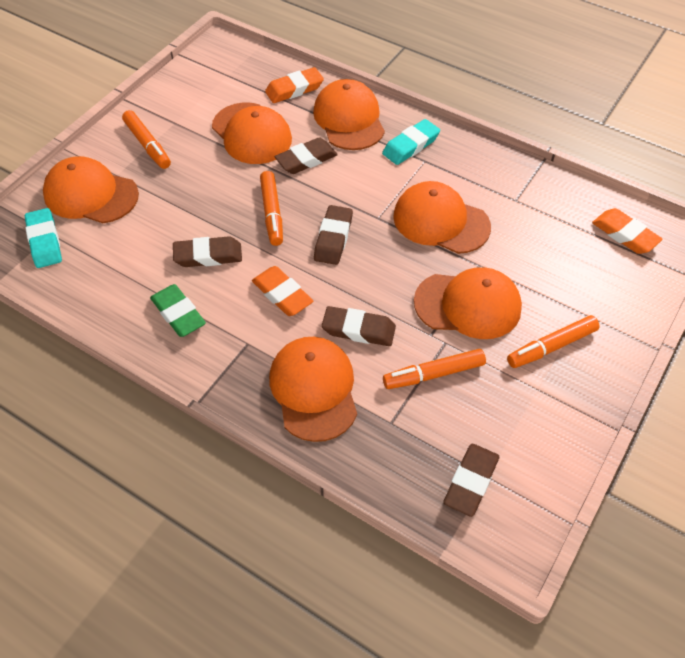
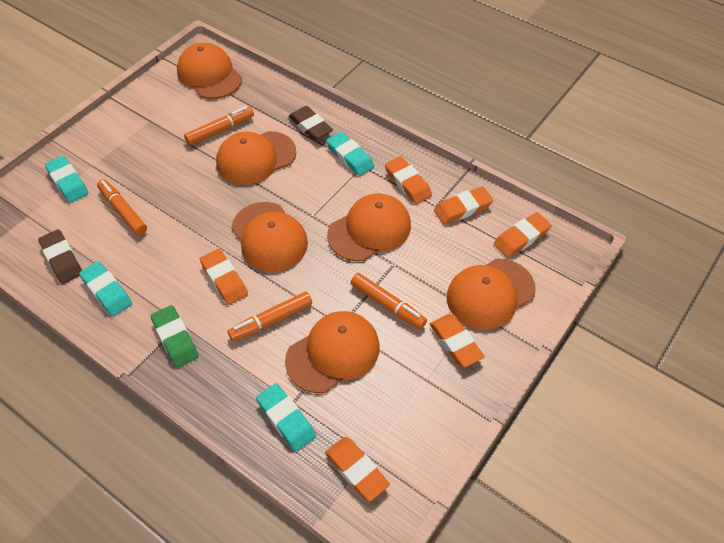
brown eraser: [173,236,242,267] [275,137,338,174] [314,205,353,265] [322,306,396,346] [443,444,499,517] = 5 -> [38,229,82,284] [288,106,333,141] = 2
orange eraser: [252,266,313,316] [265,67,324,103] [592,208,663,254] = 3 -> [200,249,248,305] [325,437,390,502] [385,156,432,204] [430,314,485,367] [434,187,493,225] [494,212,552,258] = 6
turquoise eraser: [25,208,62,268] [382,119,440,165] = 2 -> [45,156,89,203] [79,261,132,316] [256,383,316,451] [326,132,374,176] = 4

